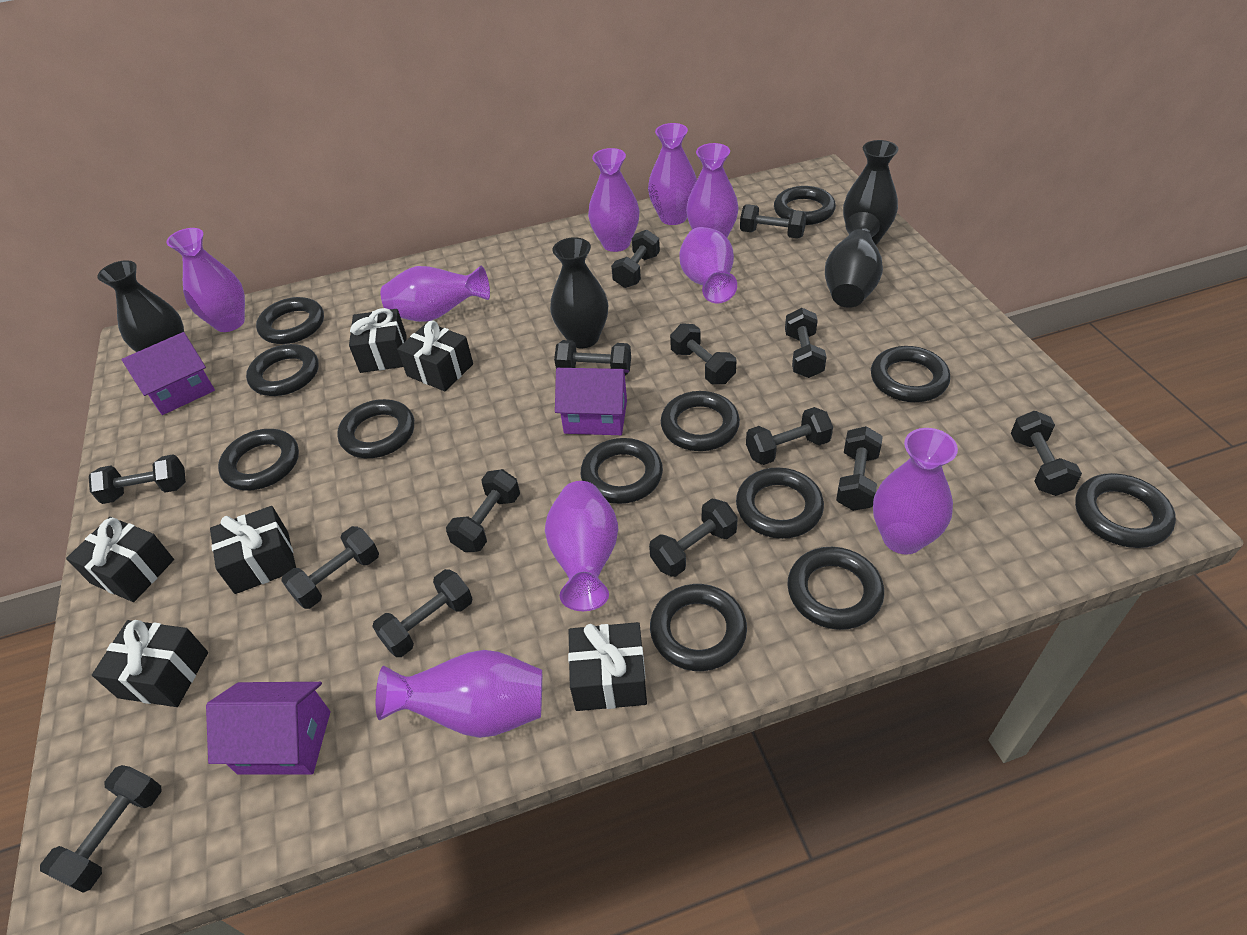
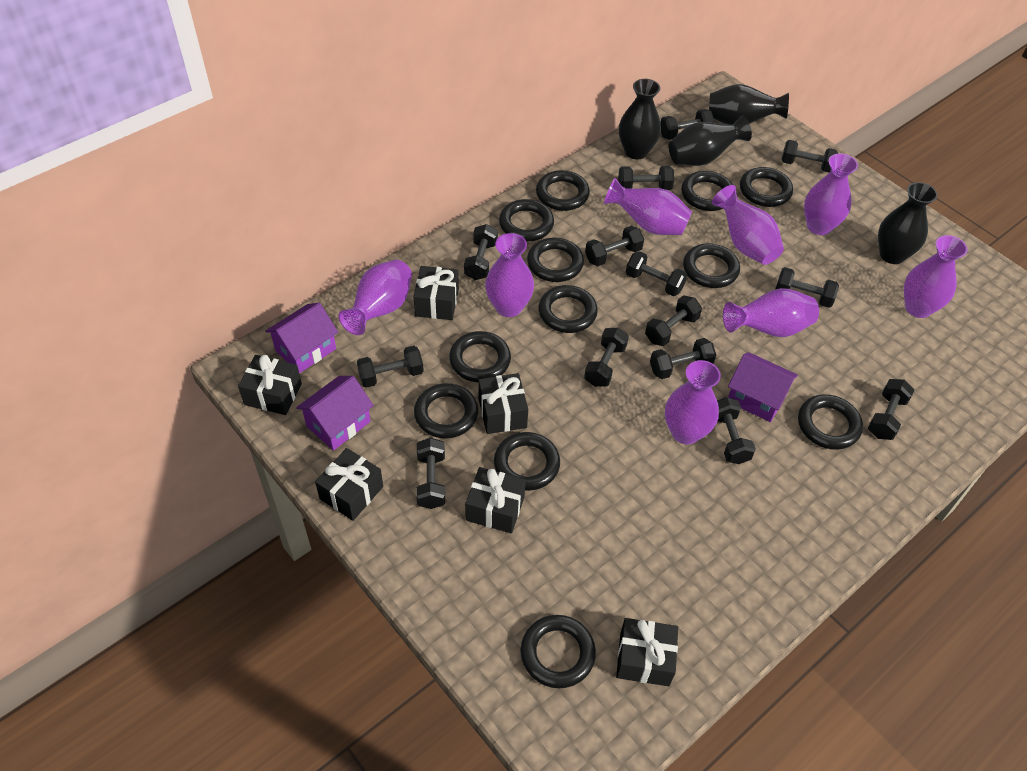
purple vase: [166,228,245,332] [376,650,542,738] [381,266,490,322] [545,481,618,611] [588,148,640,252] [648,123,697,225] [679,227,737,304] [686,143,738,238] [873,428,958,555] = 9 -> [339,259,412,335] [485,233,534,317] [604,178,692,235] [665,360,721,444] [712,185,784,265] [723,288,819,337] [804,153,858,235] [904,235,968,318] = 8

